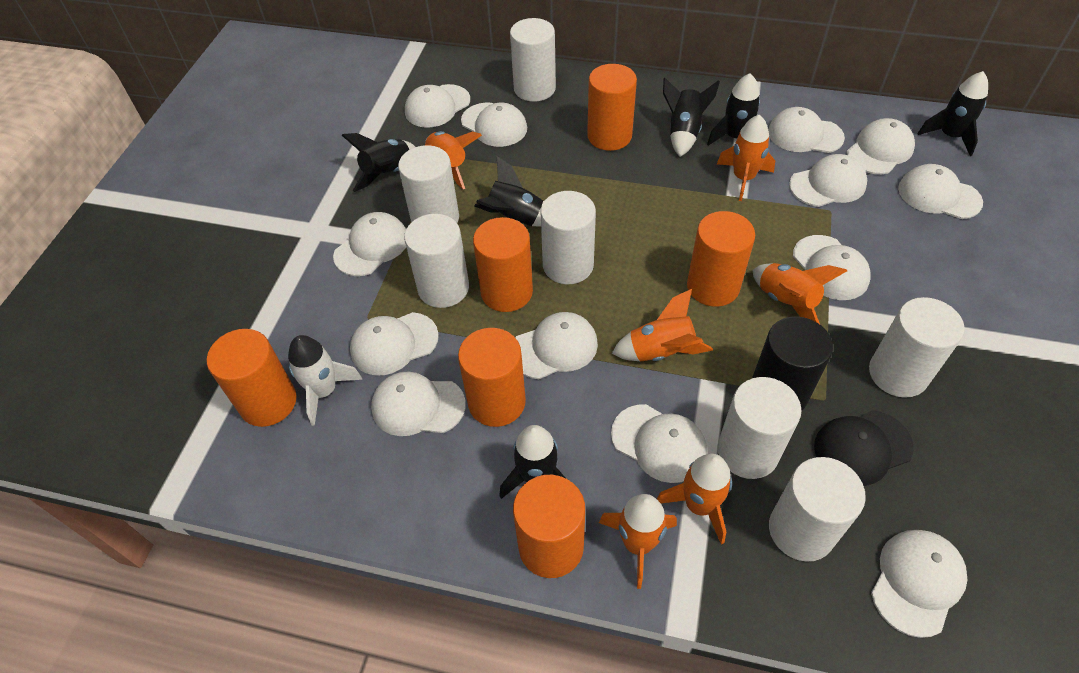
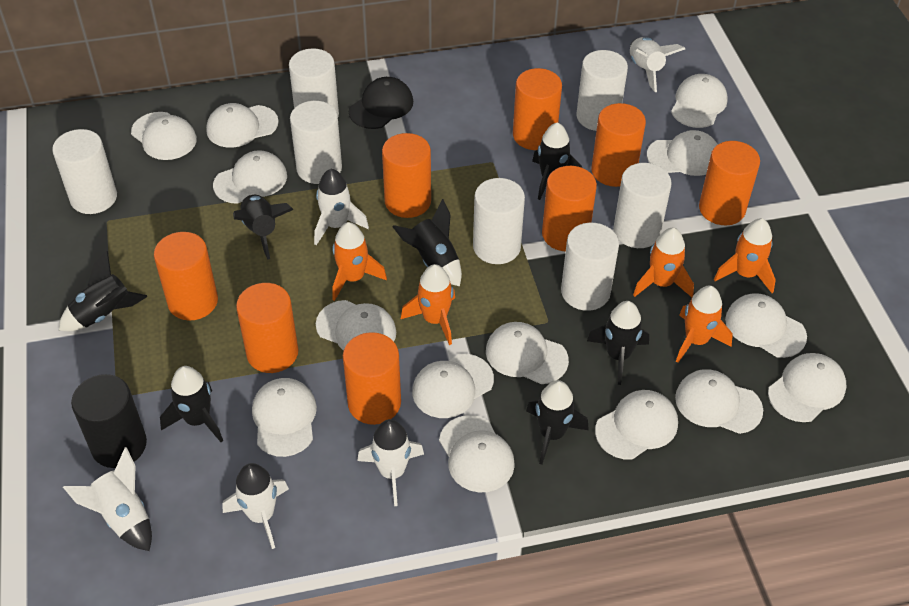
black rocket: [342,133,415,192] [475,156,544,227] [499,425,565,499] [663,78,720,157] [707,73,760,146] [917,71,988,156] = 6 -> [59,251,148,331] [160,366,223,442] [233,195,293,260] [393,199,462,286] [526,380,589,465] [532,122,582,200] [587,301,649,385] = 7
orange cylinder: [207,329,297,427] [458,328,526,427] [473,217,533,312] [513,475,585,578] [587,64,637,151] [687,211,755,307] = 6 -> [154,232,218,321] [236,283,298,373] [343,332,401,425] [382,133,431,218] [513,68,562,150] [542,166,597,251] [591,103,646,187] [699,141,760,225] = 8
orange rocket: [425,131,482,189] [599,494,677,589] [612,289,713,361] [657,454,732,545] [717,115,775,201] [753,263,847,324] = 6 -> [332,222,387,301] [401,264,455,345] [633,228,694,297] [676,286,733,363] [714,218,776,293] = 5
white cap: [333,212,406,276] [350,312,439,376] [371,372,466,436] [405,84,470,128] [461,103,527,147] [515,312,598,379] [611,404,707,483] [768,107,845,153] [789,154,867,207] [793,235,871,300] [847,118,915,174] [871,530,967,638] [898,164,983,219] = 13 -> [131,112,197,160] [206,103,279,148] [213,150,287,204] [252,378,317,457] [316,300,396,351] [412,354,494,418] [439,415,515,492] [486,322,569,384] [595,390,678,460] [647,130,718,176] [671,74,728,128] [675,369,763,434] [725,294,807,358] [768,353,846,422] = 14
white rocket: [288,335,362,426] = 1 -> [63,447,152,551] [222,463,289,549] [314,169,369,245] [357,419,424,506] [630,37,685,92] = 5

